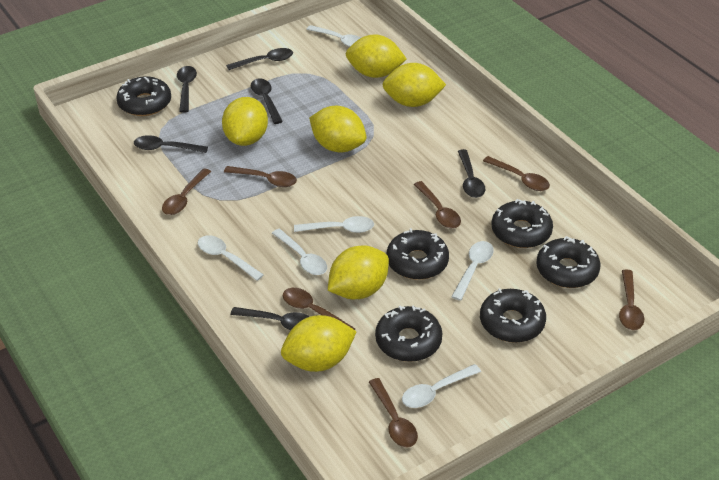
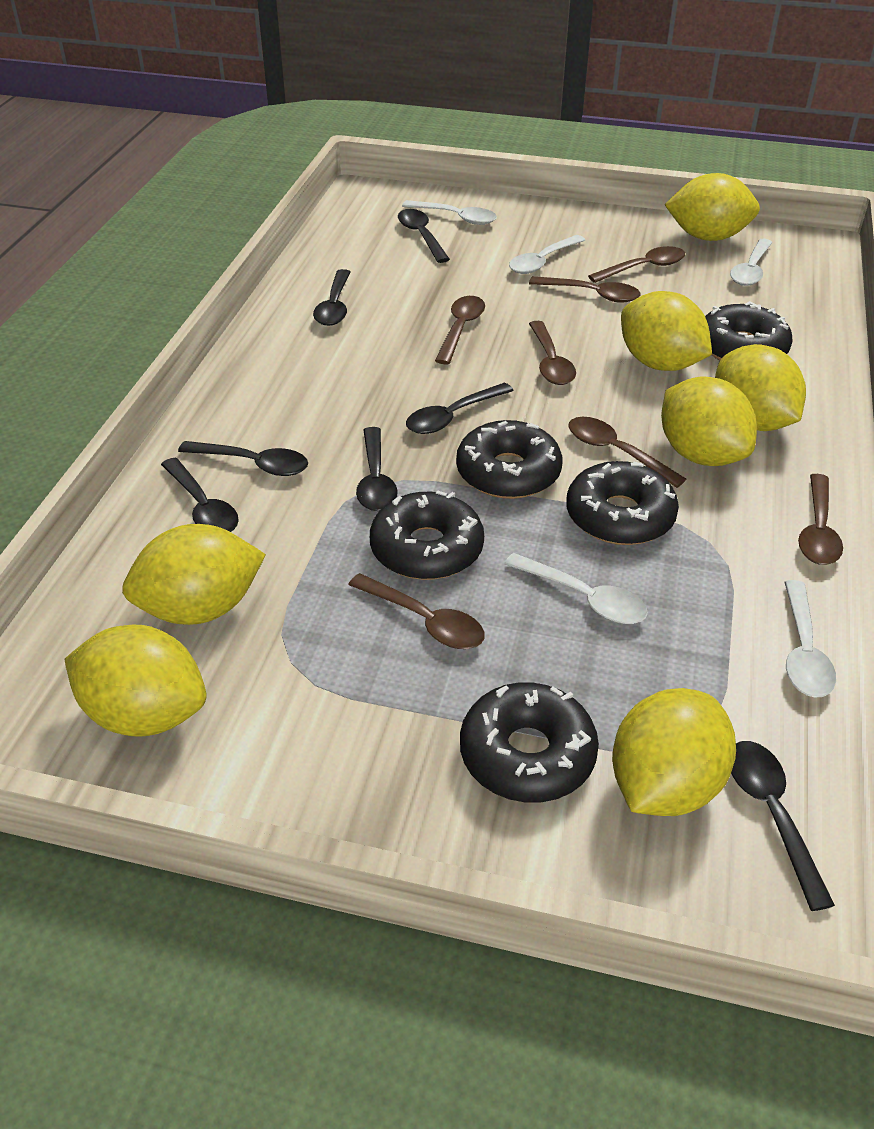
black donut: [116,76,171,116] [375,305,442,362] [387,228,449,280] [480,288,546,343] [492,199,553,248] [536,236,601,288] = 6 -> [370,490,484,580] [456,420,562,499] [460,682,599,802] [566,461,679,545] [705,301,792,360] = 5
black spoon: [134,135,208,153] [177,66,197,113] [226,48,293,70] [230,307,310,330] [251,79,283,124] [458,149,486,198] = 6 -> [161,458,239,532] [178,441,308,476] [313,269,350,326] [356,427,398,511] [398,209,450,263] [406,383,514,434] [731,741,835,911] = 7
white spoon: [198,235,264,281] [272,229,327,275] [294,216,374,233] [306,25,361,47] [402,364,481,408] [451,241,494,301] = 6 -> [402,200,497,225] [504,553,648,624] [509,235,585,274] [730,239,772,286] [784,580,836,698] = 5
yellow lemon: [222,97,268,146] [281,315,357,372] [309,106,367,152] [328,245,389,299] [346,35,407,78] [382,63,446,107] = 6 -> [65,625,207,737] [122,524,266,625] [612,688,736,816] [621,291,712,371] [661,376,757,466] [665,173,760,241] [715,344,806,431] = 7

